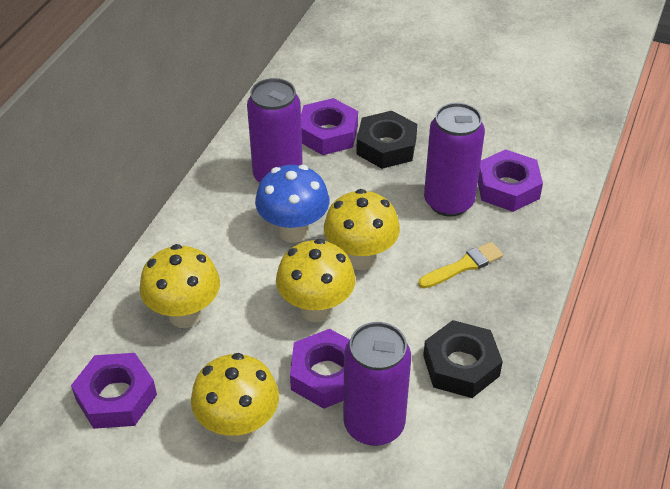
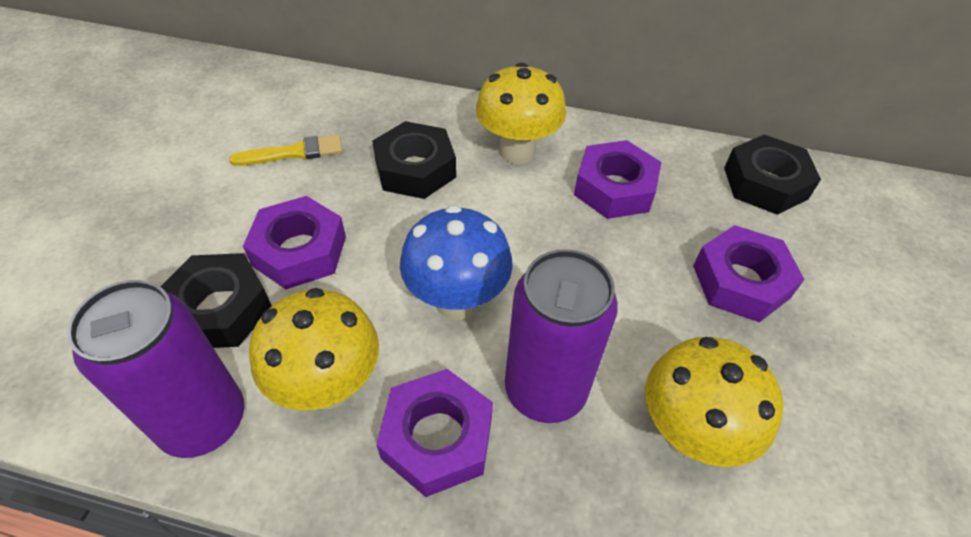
black nut: [356,111,417,169] [423,320,503,398] = 2 -> [160,253,272,348] [372,121,456,199] [724,135,821,215] = 3
purple can: [247,78,303,183] [343,322,411,446] [424,103,485,217] = 3 -> [67,280,244,458] [505,249,618,423] = 2
yellow mushroom: [140,244,220,328] [191,353,279,442] [276,239,356,322] [324,189,400,270] = 4 -> [249,288,379,410] [476,62,566,164] [645,337,784,467] = 3

